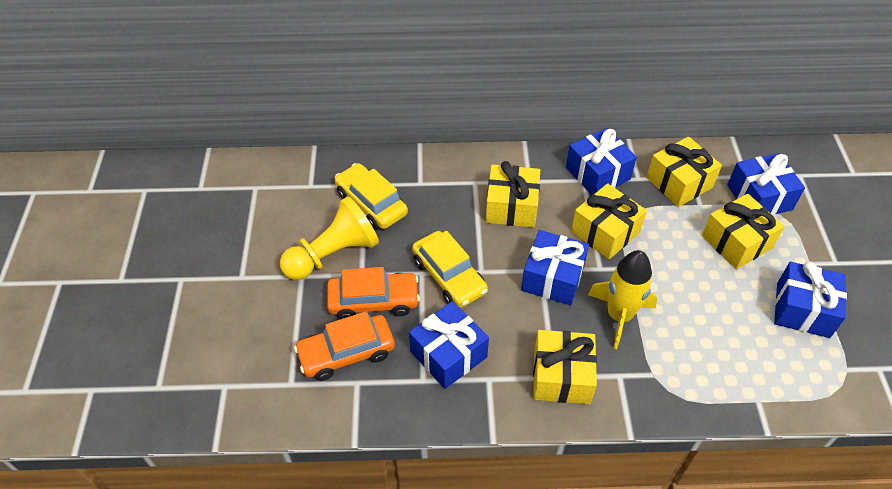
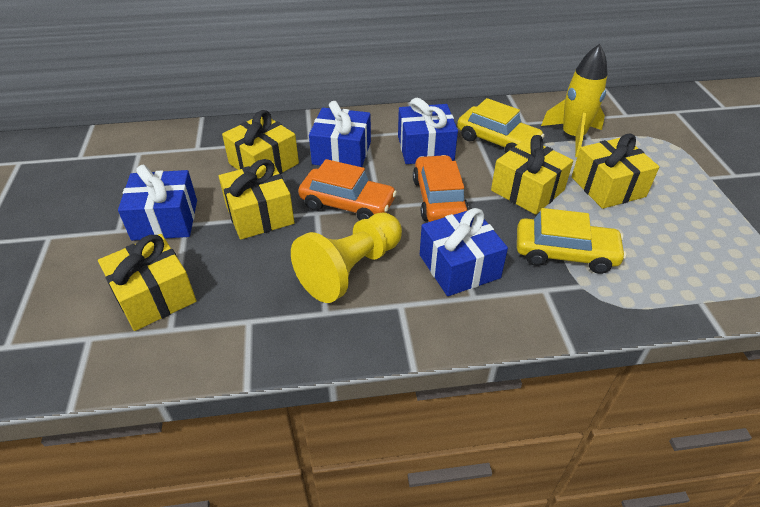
blue gift: [409,301,489,389] [521,230,589,305] [566,128,637,195] [727,153,805,215] [774,261,847,338] = 5 -> [118,165,197,241] [309,101,371,167] [398,98,458,164] [420,208,508,296] = 4

